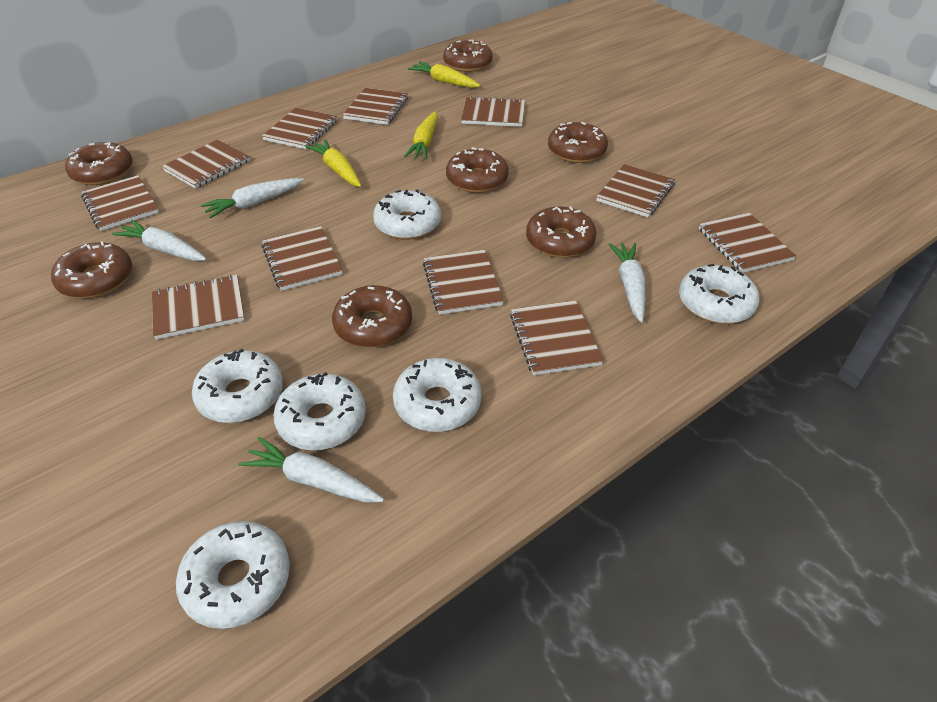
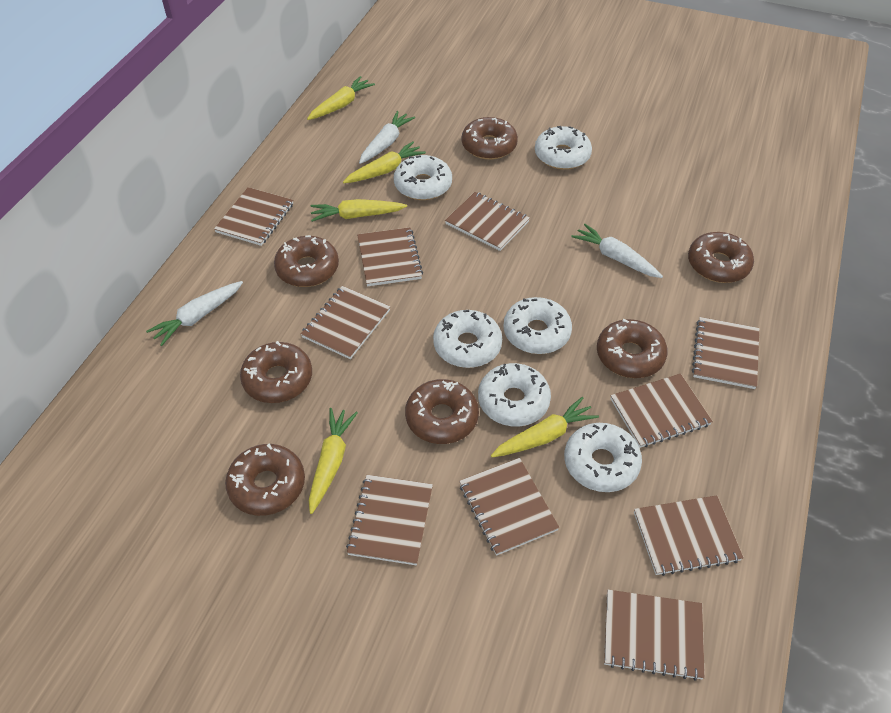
brown notebook: [81,175,159,231] [152,275,245,340] [162,140,250,189] [261,226,343,291] [262,108,337,149] [343,88,408,125] [423,250,504,315] [461,96,525,127] [510,300,604,375] [596,164,675,217] [699,213,796,273] = 11 -> [214,187,293,246] [301,286,390,359] [346,475,433,565] [357,227,423,286] [445,192,530,251] [459,458,560,556] [604,590,705,681] [611,374,713,448] [634,495,744,576] [692,317,759,389] = 10
white carrot: [112,220,207,261] [201,178,304,219] [238,437,384,503] [608,243,645,322] = 4 -> [146,281,243,346] [359,111,415,164] [571,224,663,278] = 3
yellow carrot: [305,139,361,187] [404,111,438,159] [408,61,480,88] = 3 -> [307,76,375,120] [309,408,358,514] [310,199,407,222] [343,141,426,183] [491,397,599,457] = 5

